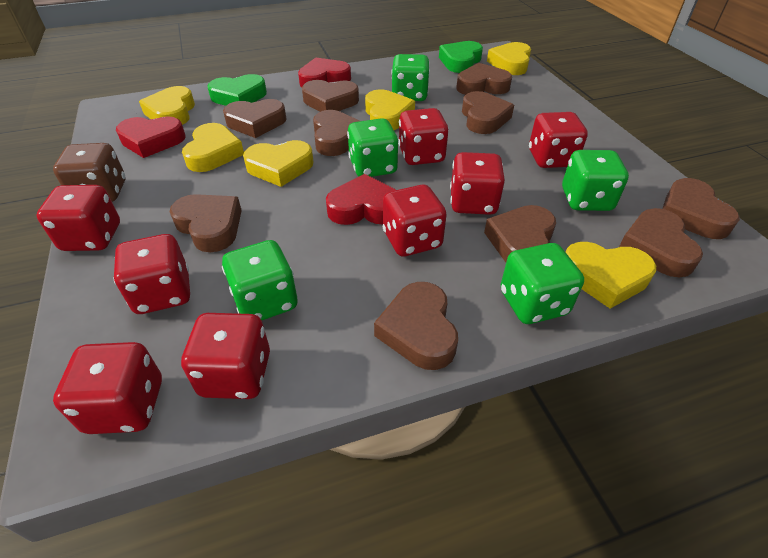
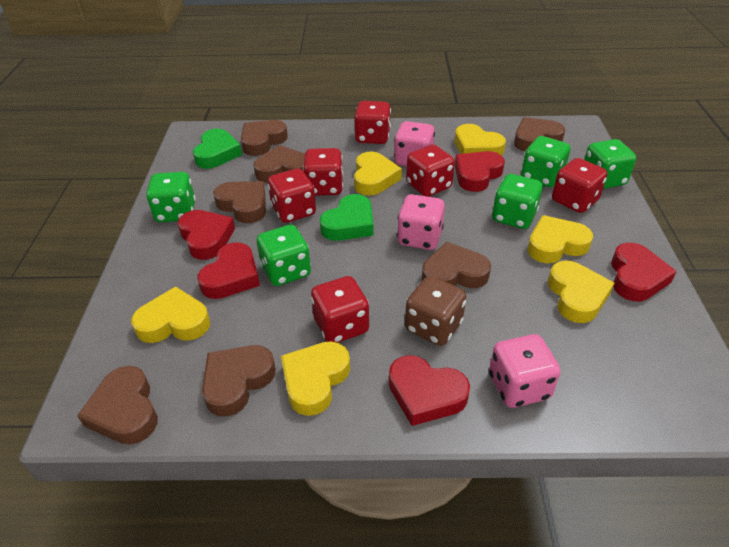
brown heart: [170,194,242,252] [223,99,286,138] [302,80,359,112] [313,110,360,156] [374,282,458,370] [456,63,512,95] [462,91,514,134] [484,205,556,262] [619,208,703,278] [662,178,740,239] = 10 -> [77,366,158,445] [202,345,276,417] [213,181,266,223] [241,120,288,156] [253,145,305,183] [422,242,491,288] [514,117,565,152] = 7
pink dice: none = 0 -> [394,121,435,166] [397,194,445,250] [489,334,560,408] = 3
red dice: [36,185,120,251] [53,342,162,434] [114,234,190,314] [181,313,270,399] [383,185,446,257] [399,108,449,165] [450,152,505,215] [529,112,588,168] = 8 -> [268,169,316,223] [303,148,343,196] [311,276,369,343] [354,101,391,144] [406,145,455,197] [552,158,607,213] = 6
red heart: [116,116,186,158] [298,58,351,88] [326,174,396,225] = 3 -> [178,210,235,260] [198,242,260,299] [389,355,470,426] [455,151,505,192] [611,243,677,301] = 5

